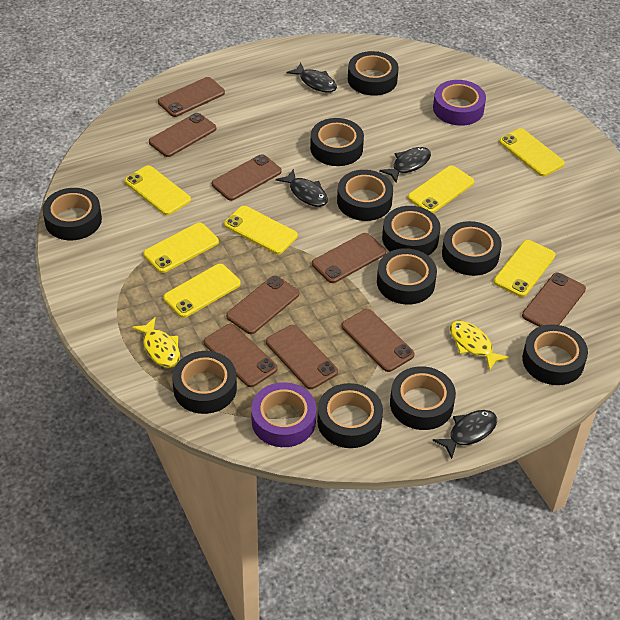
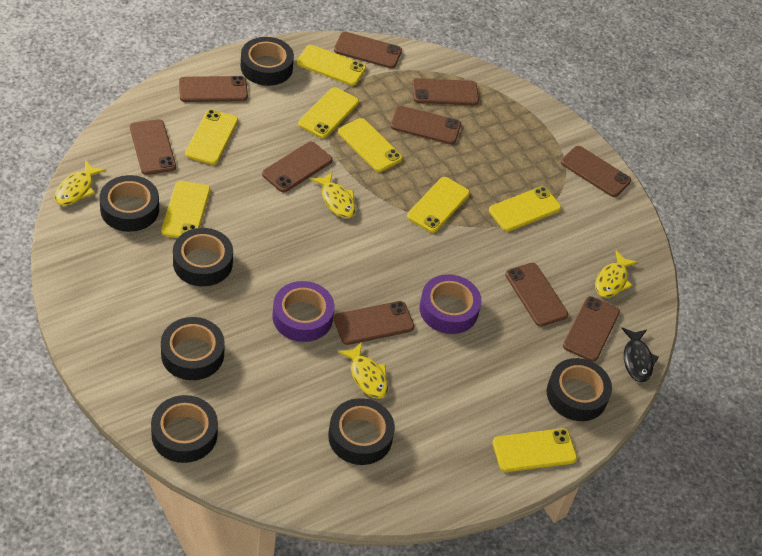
black fish: [276,169,328,207] [286,63,337,93] [379,147,431,182] [432,410,497,459] = 4 -> [621,328,658,382] = 1
black tape: [42,188,102,240] [172,351,237,414] [310,118,364,166] [317,383,383,448] [337,170,393,221] [348,51,399,96] [377,248,437,305] [382,206,440,255] [390,366,456,430] [442,221,502,276] [522,324,588,385] = 11 -> [99,175,159,232] [151,395,218,463] [161,317,225,380] [173,228,233,286] [240,37,294,86] [328,398,395,465] [547,358,612,421] = 7
brown phone: [149,113,216,157] [158,77,225,117] [204,324,278,387] [212,154,282,201] [226,276,299,334] [266,325,338,389] [312,233,386,283] [341,309,415,372] [522,273,586,327] = 9 -> [130,119,176,175] [179,76,248,102] [262,142,333,192] [334,32,402,69] [334,301,414,345] [391,106,461,144] [412,78,479,105] [505,263,568,327] [561,146,631,197] [563,296,620,362] = 10
yellow fish: [131,317,180,368] [450,321,509,371] = 2 -> [54,160,106,205] [311,172,356,218] [338,342,388,399] [595,251,638,298] = 4
yellow phone: [125,165,191,215] [143,223,219,273] [163,264,241,318] [224,206,298,254] [408,165,474,213] [494,240,556,297] [499,128,565,176] = 7 -> [161,181,210,238] [185,109,238,165] [297,45,366,86] [298,87,359,138] [338,118,403,172] [407,177,470,233] [489,186,561,232] [492,428,577,472] = 8

